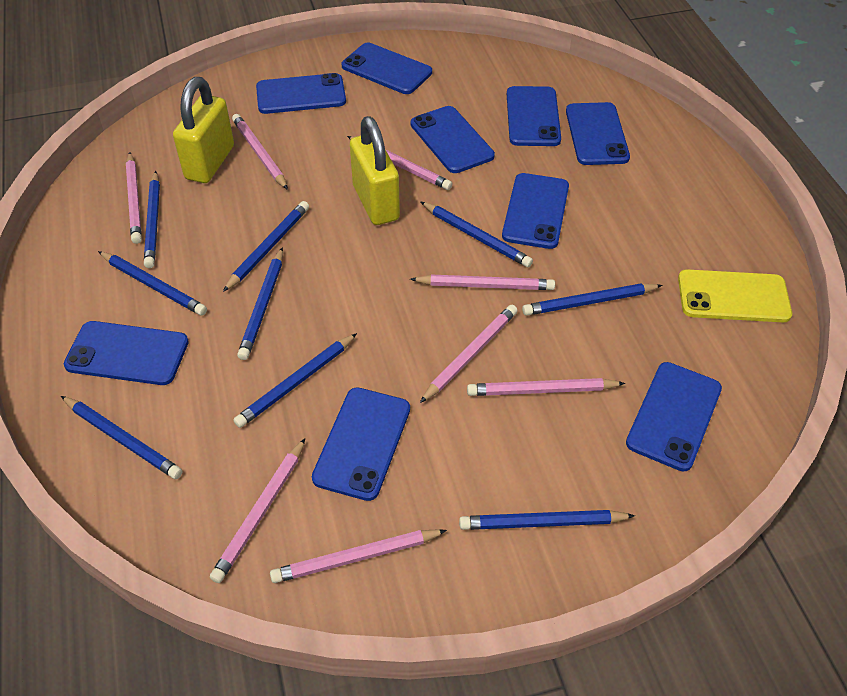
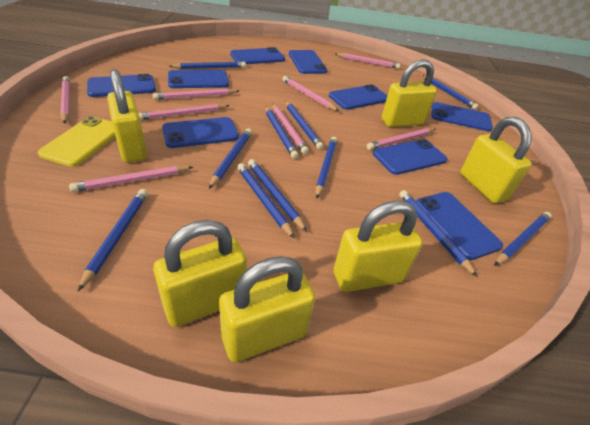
blue pencil: [61,396,182,479] [98,251,207,315] [144,171,160,268] [223,201,309,292] [233,333,357,428] [237,247,283,360] [421,202,533,267] [459,510,635,530] [522,284,662,316] = 9 -> [78,189,148,291] [169,62,246,69] [209,128,252,189] [237,163,295,239] [248,159,307,232] [265,106,299,159] [285,101,324,150] [316,137,337,199] [399,190,478,277] [423,75,479,110] [494,212,552,266] = 11
yellow padlock: [173,77,234,183] [350,116,400,225] = 2 -> [107,69,147,163] [153,220,247,327] [219,256,316,362] [333,200,423,292] [381,59,437,127] [460,117,532,203] = 6

